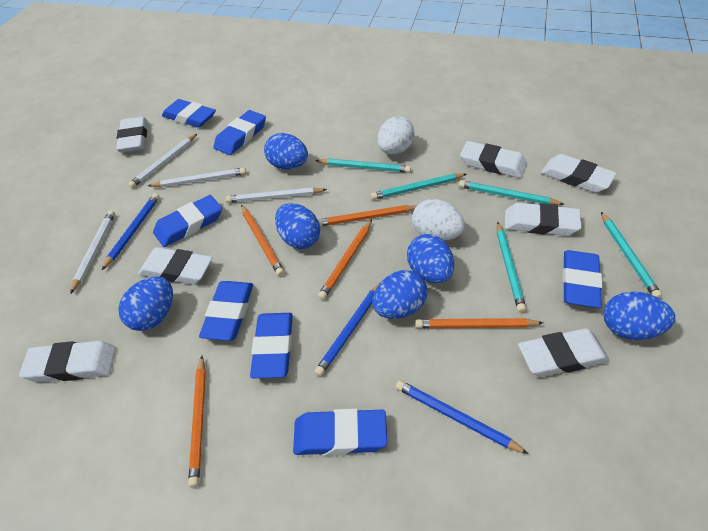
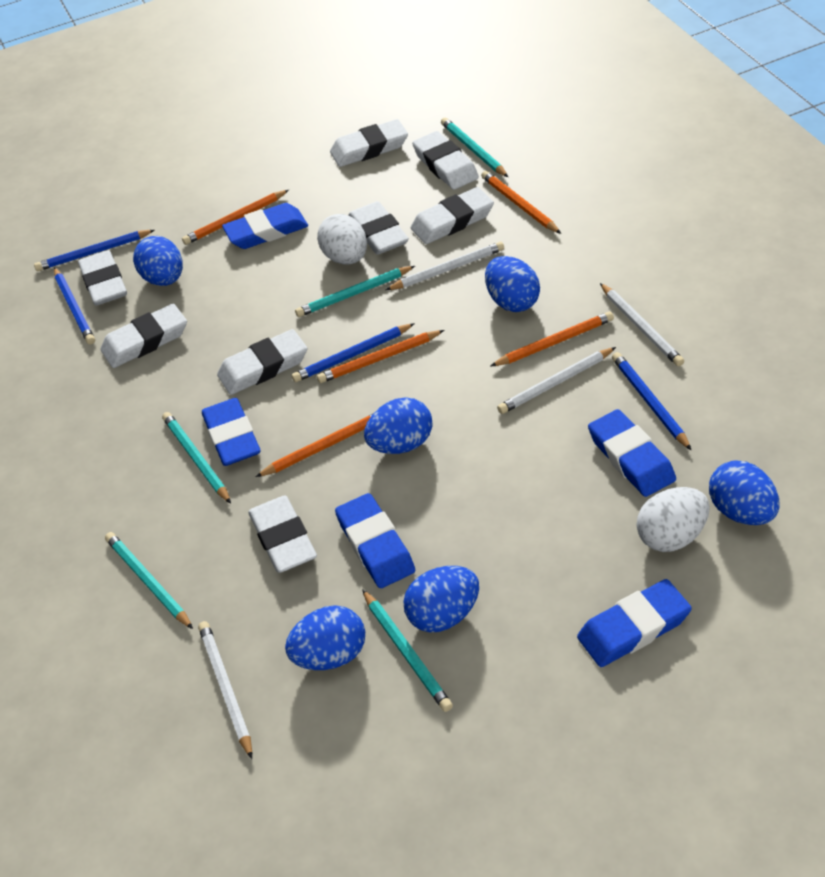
blue eraser: [153,195,222,247] [162,99,216,128] [199,281,253,341] [214,110,266,155] [250,313,293,378] [293,408,387,456] [563,250,603,308] = 7 -> [202,398,261,466] [222,203,308,249] [335,493,415,588] [577,579,692,667] [588,409,676,497] = 5
blue pencil: [102,193,160,270] [315,282,381,376] [396,380,529,454] = 3 -> [34,230,155,271] [54,267,95,344] [292,323,415,382] [612,352,691,450] = 4
white eraser: [19,341,116,382] [116,117,147,152] [138,247,212,285] [460,141,527,178] [505,203,581,236] [518,328,610,377] [541,154,617,193] = 7 -> [78,250,127,306] [100,304,187,368] [217,329,307,395] [248,495,317,573] [330,119,408,167] [348,201,409,255] [411,187,494,244] [412,131,479,190] = 8

